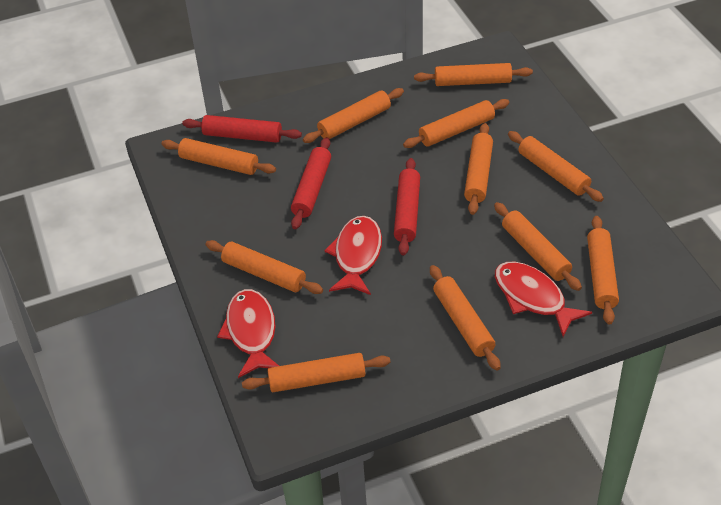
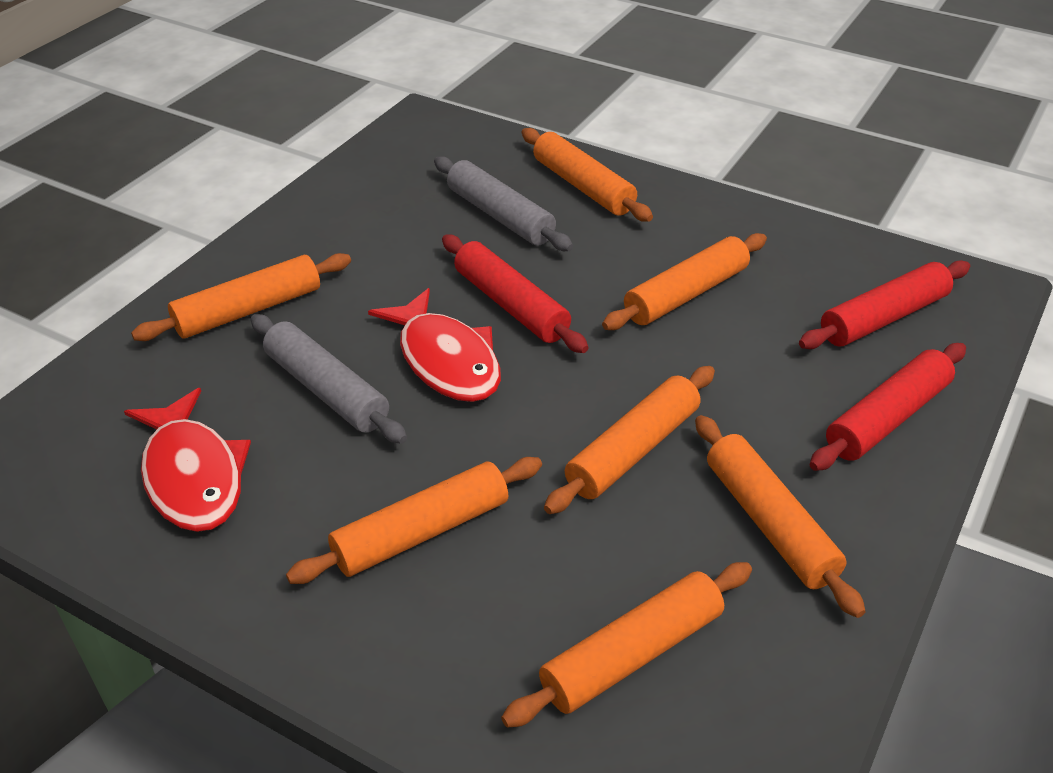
grey rolling pin: none = 0 -> [251,314,407,444] [434,156,573,251] = 2
orange rolling pin: [161,138,276,175] [205,240,323,294] [242,353,391,392] [303,88,404,143] [403,99,509,148] [414,63,533,86] [430,265,501,370] [464,123,493,215] [494,202,582,291] [508,131,604,202] [587,216,619,325] = 11 -> [131,253,351,341] [286,457,542,584] [501,562,752,728] [522,128,653,222] [544,366,715,514] [602,233,767,330] [695,415,866,618] = 7
red fish: [217,289,279,378] [324,216,382,295] [495,262,592,337] = 3 -> [124,388,251,532] [368,288,501,402] = 2

